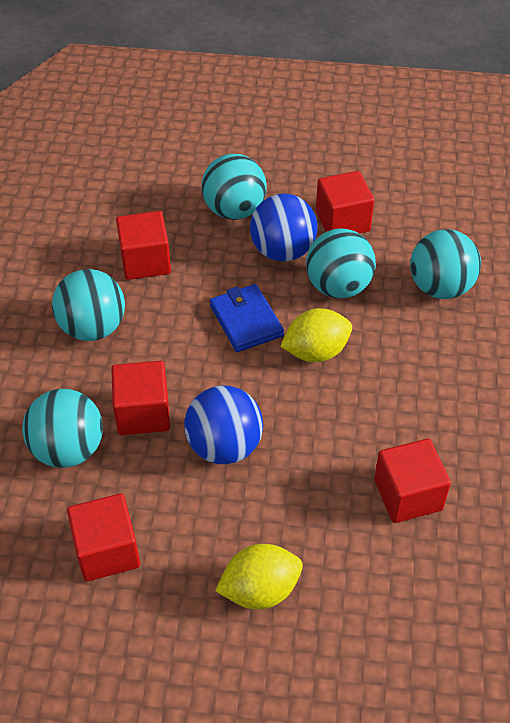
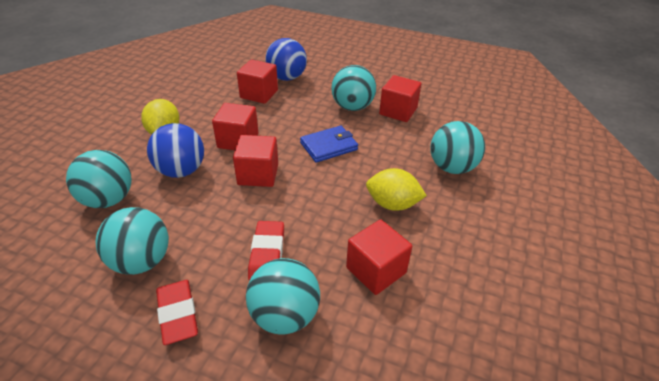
red eraser: none = 0 -> [156,280,198,345] [248,221,284,281] = 2

